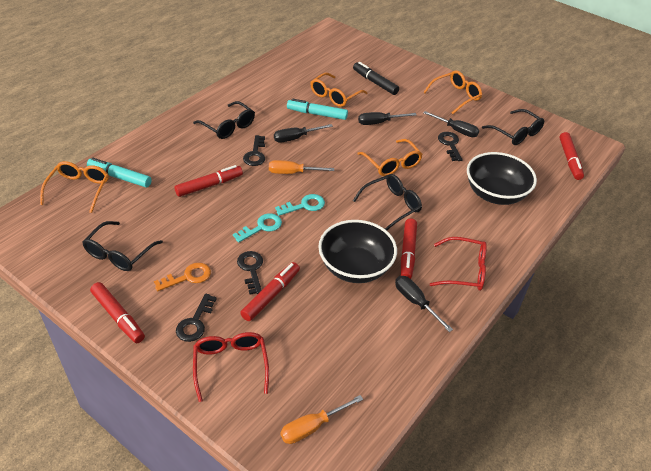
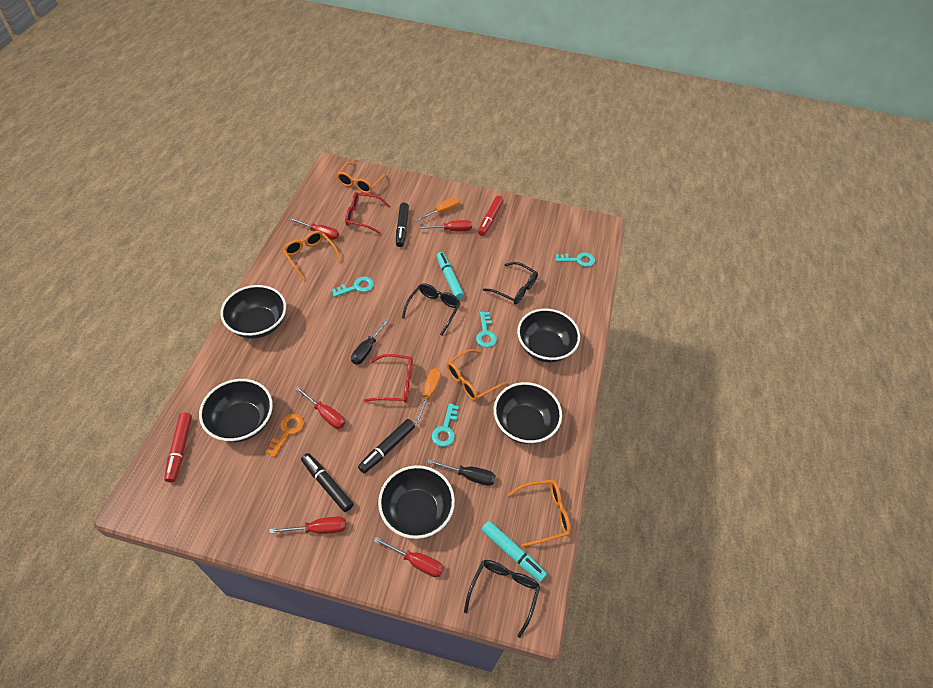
black bowl: [318,220,397,283] [467,152,537,205] = 2 -> [199,379,273,442] [220,285,286,339] [378,465,455,539] [494,382,562,444] [517,309,580,363] = 5
black glasses: [82,221,163,271] [193,101,255,139] [353,174,422,230] [482,109,544,145] = 4 -> [402,283,461,336] [464,560,540,638] [483,262,538,305] = 3
black key: [176,293,217,342] [237,251,263,294] [243,135,265,166] [438,132,462,161] = 4 -> none = 0
black marker: [353,62,399,95] = 1 -> [301,453,354,512] [358,419,415,473] [396,203,409,247] = 3
black screwdriver: [274,124,333,143] [358,112,416,125] [395,276,453,332] [423,111,479,137] = 4 -> [351,318,389,365] [427,459,495,486] = 2
red marker: [90,282,145,343] [174,165,243,197] [240,262,300,321] [401,219,417,279] [559,132,584,180] = 5 -> [164,413,192,483] [478,196,503,236] = 2
red screwdriver: none = 0 -> [270,516,346,534] [289,218,339,240] [295,386,345,429] [374,537,444,577] [419,220,472,231] = 5
turquoise key: [233,213,282,243] [275,194,325,216] = 2 -> [332,277,374,297] [432,403,459,447] [476,312,497,348] [555,253,595,267] = 4

